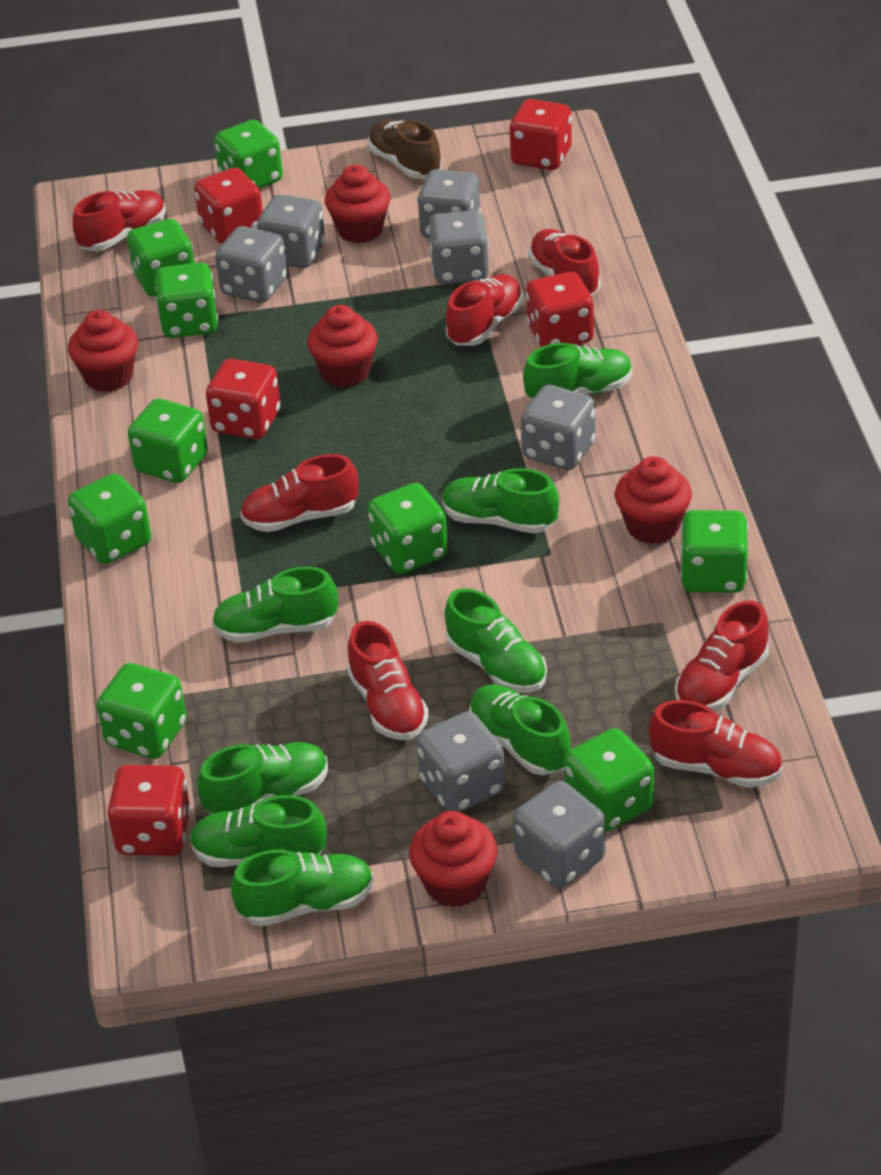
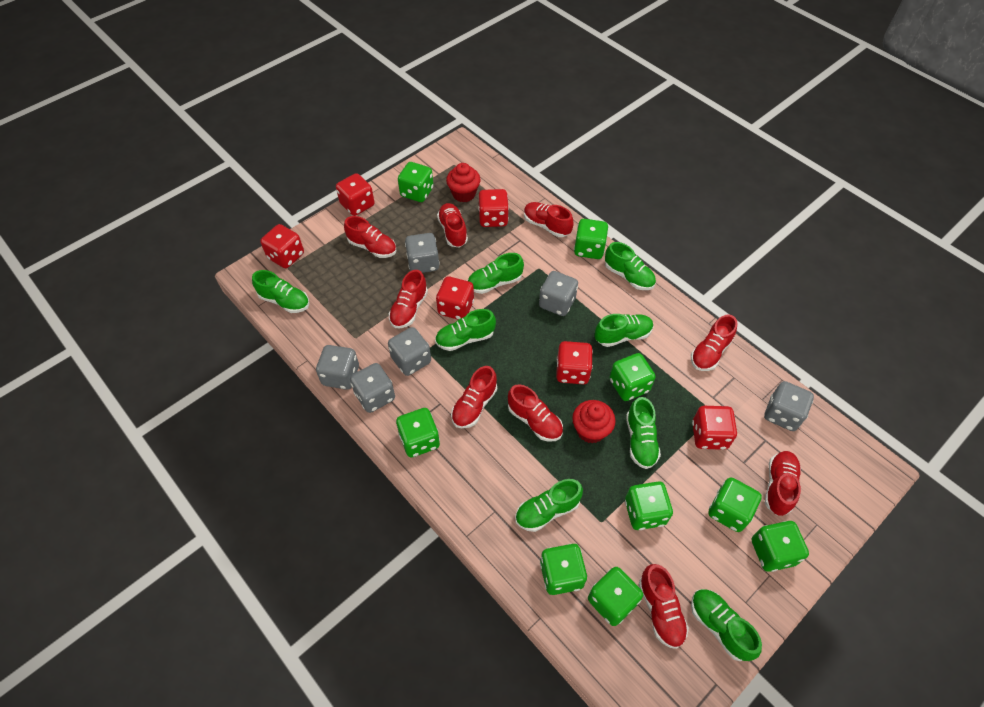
brown shoe: [368,119,441,179] = 1 -> none = 0
grey dice: [215,226,287,303] [257,194,325,268] [416,711,505,812] [417,169,481,238] [428,210,489,284] [513,781,606,888] [521,385,596,470] = 7 -> [316,345,359,390] [350,363,395,413] [388,327,431,376] [405,233,440,273] [539,271,578,316] [764,381,814,431] = 6
red cupcake: [68,310,138,392] [307,305,378,387] [325,165,390,243] [409,811,497,908] [615,456,692,544] = 5 -> [446,163,480,202] [572,400,616,443] = 2
red dice: [107,765,191,856] [194,168,263,244] [206,359,280,439] [509,99,572,170] [526,272,594,347] = 5 -> [260,224,304,268] [336,173,374,216] [436,276,474,320] [478,189,509,227] [556,341,593,384] [692,406,737,450] = 6
red shoe: [73,190,166,251] [240,454,358,532] [347,621,429,740] [446,274,523,346] [528,229,600,296] [649,700,782,788] [675,600,769,711] = 7 -> [344,216,396,258] [389,270,428,328] [437,203,468,247] [451,366,497,428] [508,384,563,441] [524,202,574,237] [639,564,689,649] [691,315,737,371] [765,451,801,516] = 9

